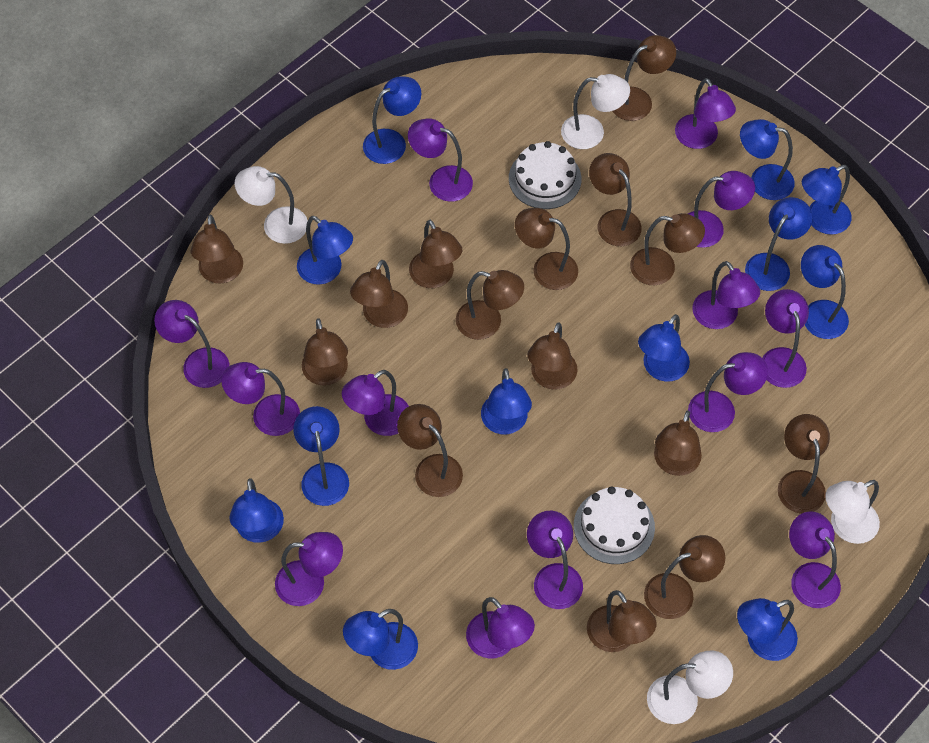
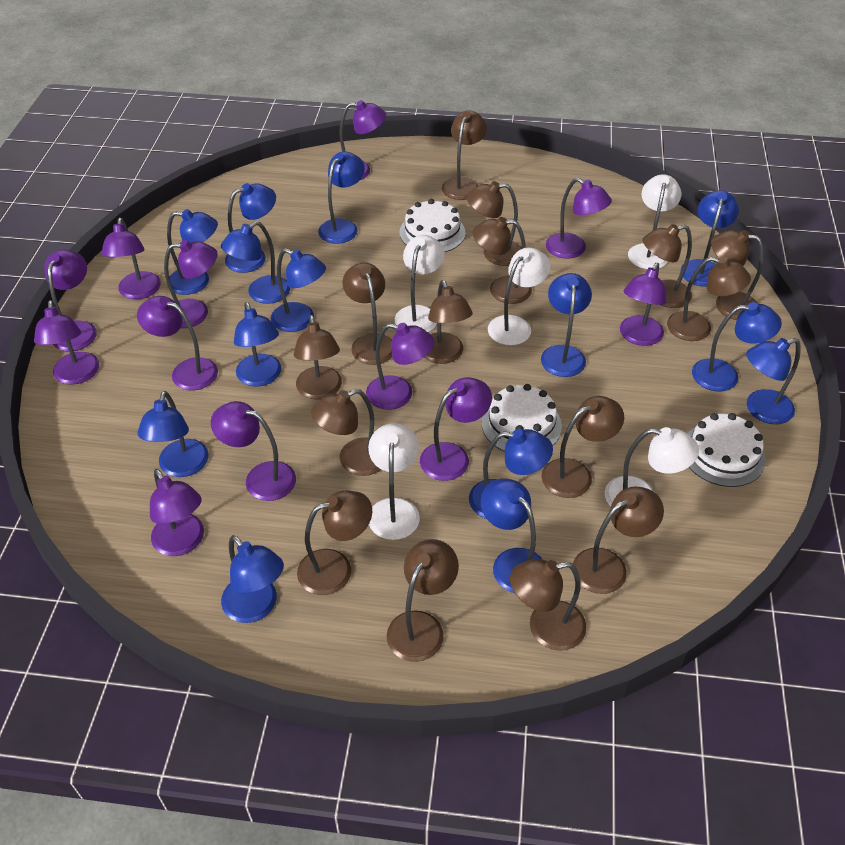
blue lamp: [229,478,284,543] [293,406,349,506] [297,216,353,285] [343,609,418,670] [363,77,421,164] [481,368,532,434] [638,314,690,382] [737,598,798,661] [740,119,795,200] [745,197,812,291] [801,245,849,339] [802,165,852,235] = 12 -> [138,391,209,477] [167,209,218,295] [221,221,290,304] [221,535,284,623] [225,183,276,273] [234,302,281,386] [271,248,326,332] [318,152,365,244] [469,429,553,519] [481,478,542,593] [541,273,592,377] [681,190,739,287] [692,302,782,392] [746,338,801,424] = 14
purple lamp: [154,300,229,388] [221,362,300,436] [275,532,343,606] [342,370,409,436] [408,118,473,202] [466,597,535,659] [527,511,583,609] [675,78,736,149] [688,171,755,248] [688,352,768,432] [692,261,760,329] [762,289,809,388] [789,511,841,608] = 13 -> [34,300,99,385] [44,250,97,351] [101,218,161,299] [137,296,218,390] [150,469,204,556] [164,240,218,328] [211,401,296,501] [340,100,386,180] [366,323,434,410] [420,377,492,481] [546,178,612,259] [620,263,667,346] = 12
white cake: [509,141,581,209] [574,486,655,564] = 2 -> [399,199,466,252] [482,384,562,452] [687,413,766,487] = 3
white lamp: [235,166,308,244] [561,74,630,149] [647,650,733,724] [825,480,880,544] = 4 -> [368,423,420,540] [395,235,445,332] [488,248,550,345] [605,427,699,507] [628,174,681,269] = 5

